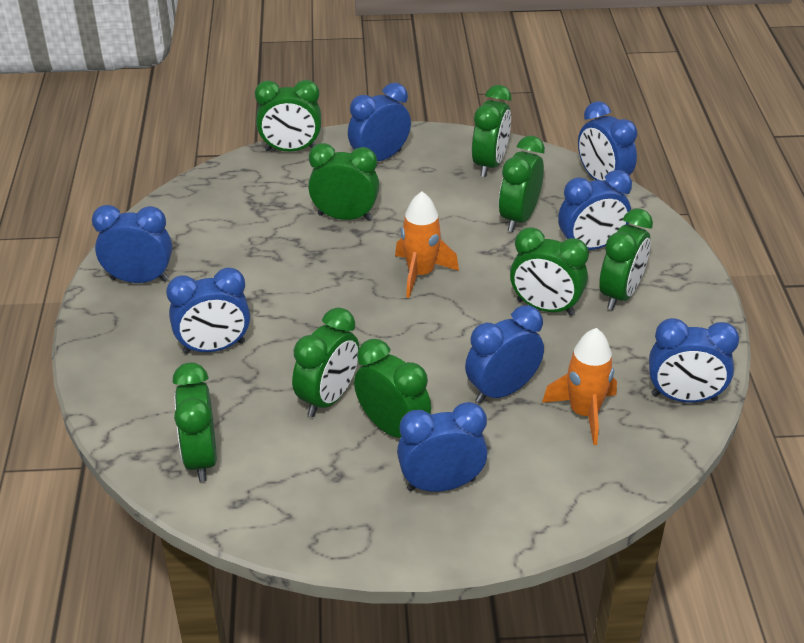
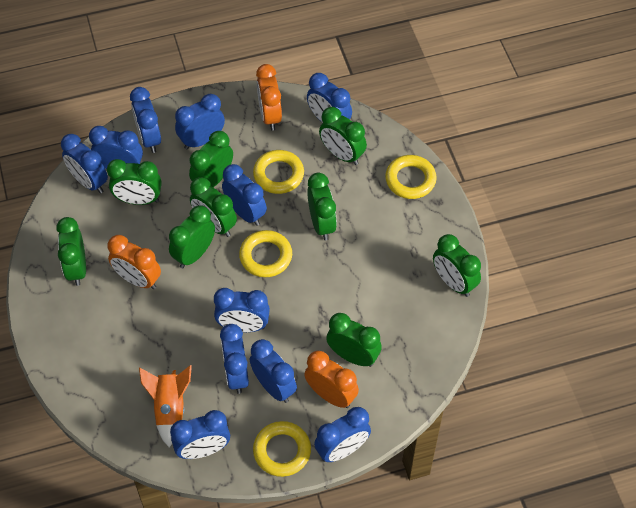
blue clock: [92,205,172,283] [166,267,250,354] [348,83,411,161] [397,402,488,492] [465,305,544,404] [558,170,632,250] [578,101,637,181] [649,318,739,402] = 8 -> [61,134,108,193] [89,126,143,169] [130,87,161,153] [170,410,230,459] [175,94,225,149] [214,288,270,332] [220,324,249,394] [222,164,267,226] [250,339,297,403] [307,73,352,123] [314,407,371,462] = 11
orange clock: none = 0 -> [108,235,161,289] [256,64,282,131] [304,351,359,408] = 3
orange rocket: [395,192,459,298] [542,328,617,445] = 2 -> [139,365,192,447] = 1
yellow ring: none = 0 -> [239,230,292,277] [253,150,304,194] [253,421,311,477] [385,155,437,199] = 4

